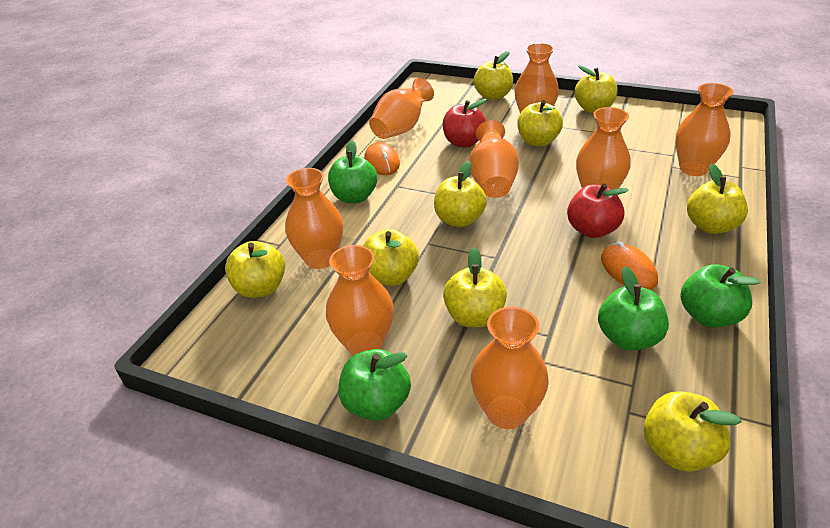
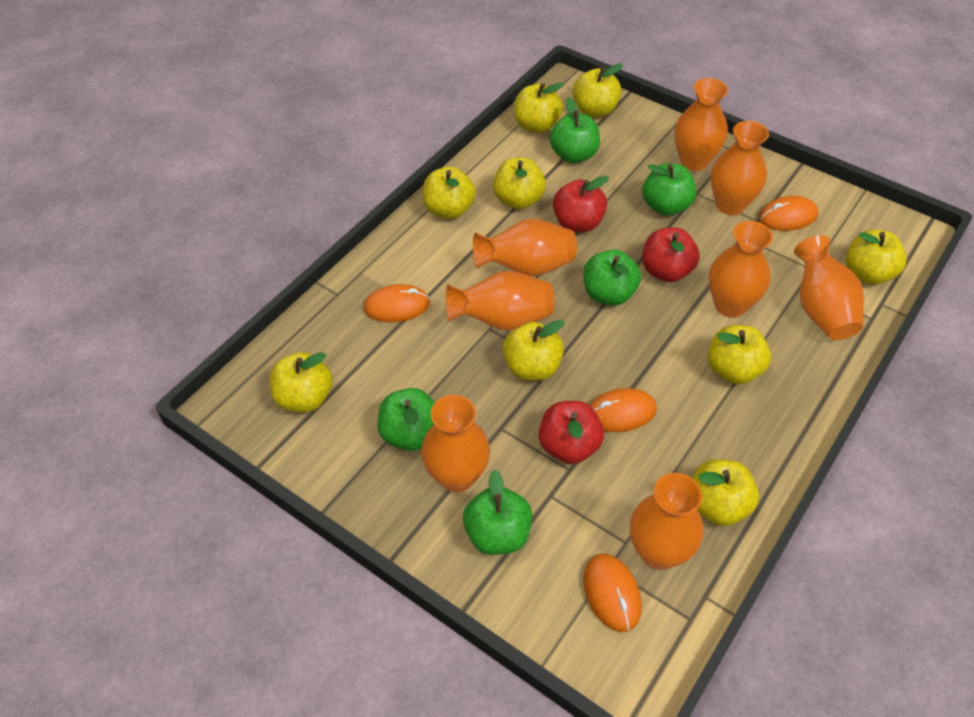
green apple: [328,140,377,203] [339,349,411,421] [598,266,669,351] [681,264,761,327] = 4 -> [378,388,435,451] [463,470,532,555] [550,98,600,163] [584,249,641,306] [642,163,696,216] = 5
orange mouse: [364,142,400,175] [601,241,658,290] = 2 -> [364,284,430,323] [583,554,642,632] [590,388,657,432] [759,196,819,231] = 4
red apple: [443,99,487,148] [567,183,629,238] = 2 -> [539,401,604,464] [553,176,609,232] [642,227,700,282] = 3

